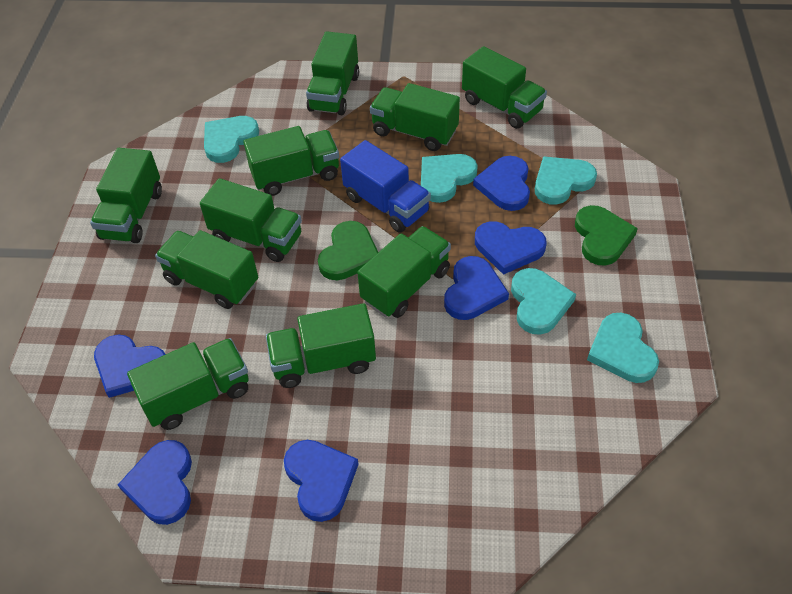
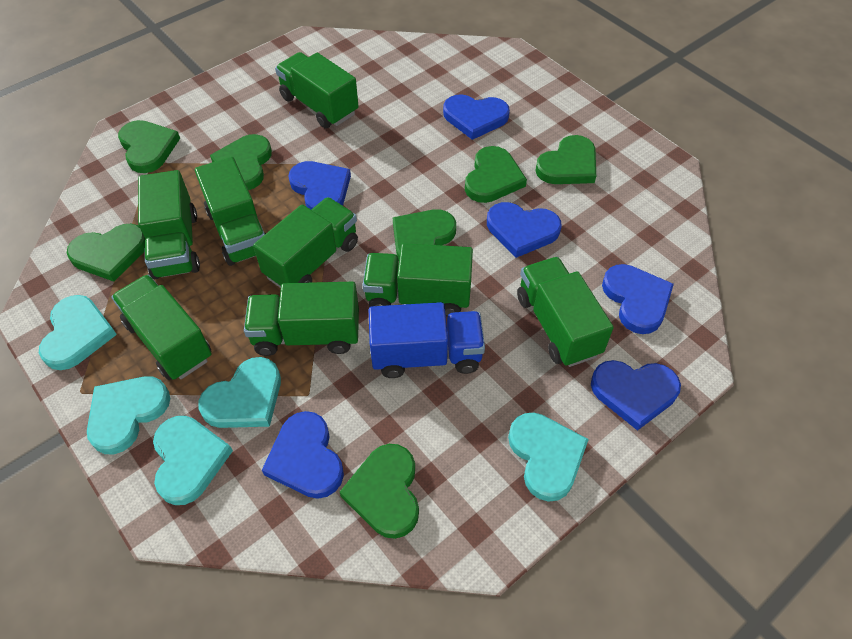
green heart: [318,221,378,280] [575,205,638,266] = 2 -> [67,224,145,282] [118,120,180,173] [210,134,272,190] [340,444,419,539] [393,209,456,259] [465,146,527,203] [535,135,596,184] = 7
green truck: [90,148,162,243] [127,338,249,430] [155,230,258,309] [200,178,302,262] [243,126,339,196] [266,303,376,388] [306,31,359,115] [357,226,451,318] [370,83,460,151] [462,46,547,129] = 10 -> [111,274,212,380] [138,170,200,279] [195,157,266,266] [244,282,359,356] [253,197,358,288] [275,52,359,128] [363,243,473,317] [517,257,614,367] = 8

